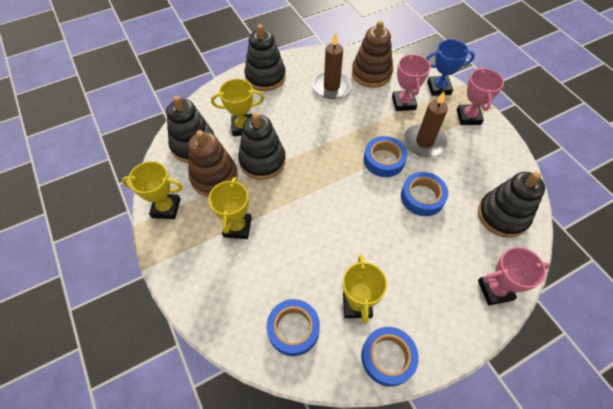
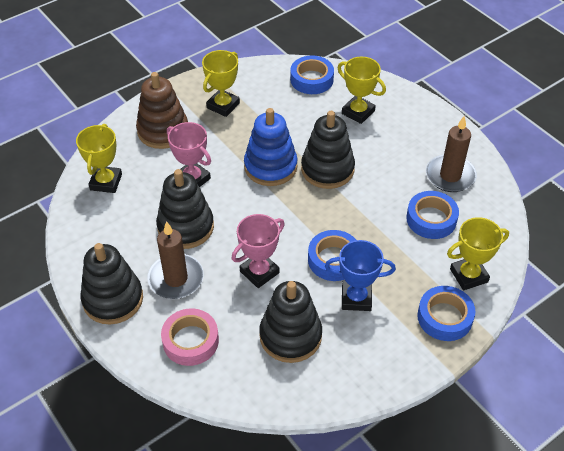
blue stacking toy: none = 0 -> [244,108,297,186] = 1
brown stacking toy: [188,130,238,197] [352,21,393,88] = 2 -> [136,72,188,149] = 1
pink tape: none = 0 -> [161,308,219,366] = 1
pink trophy: [392,54,431,111] [457,67,504,125] [478,247,550,305] = 3 -> [167,122,211,187] [232,214,285,288] = 2

